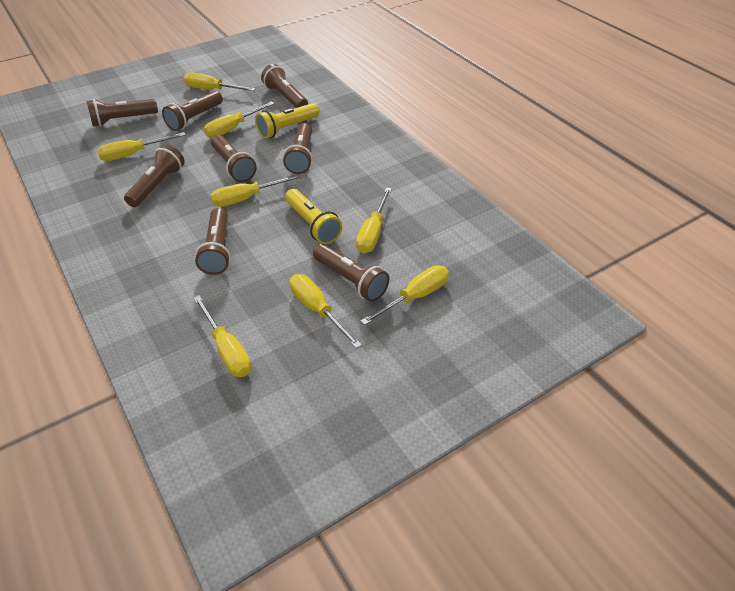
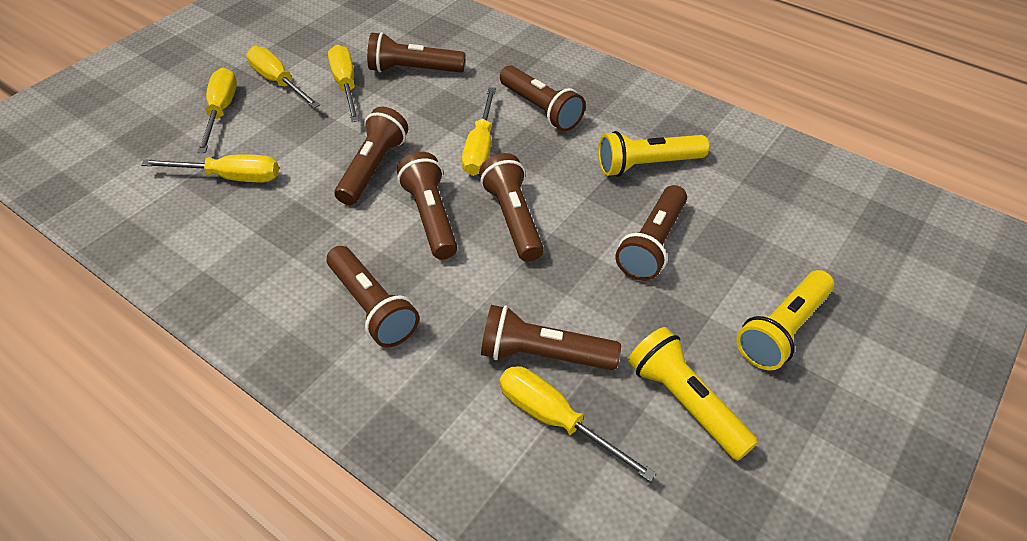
yellow flashlight: [255,103,320,139] [285,189,343,244] = 2 -> [598,131,709,177] [628,327,758,461] [736,270,834,370] = 3
yellow screwdriver: [97,132,185,161] [184,72,256,91] [193,295,252,377] [204,101,275,138] [211,174,302,207] [289,274,362,348] [356,187,392,253] [361,265,449,325] = 8 -> [141,155,279,182] [197,68,237,153] [246,46,320,108] [328,45,359,122] [462,87,496,176] [499,366,657,482] = 6

